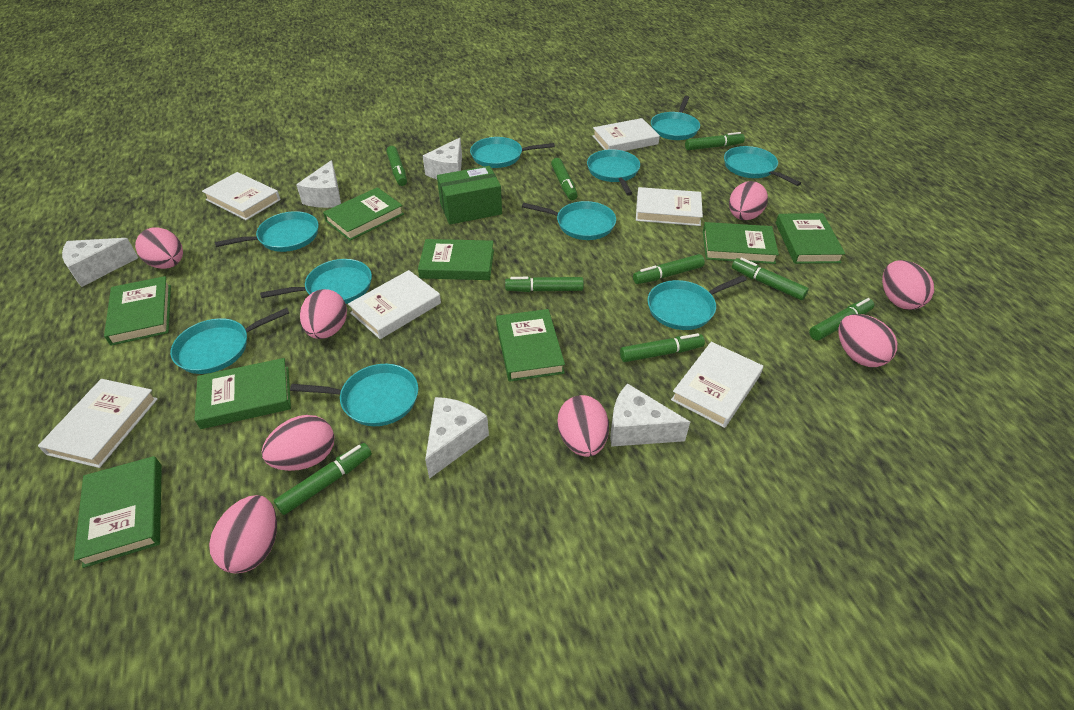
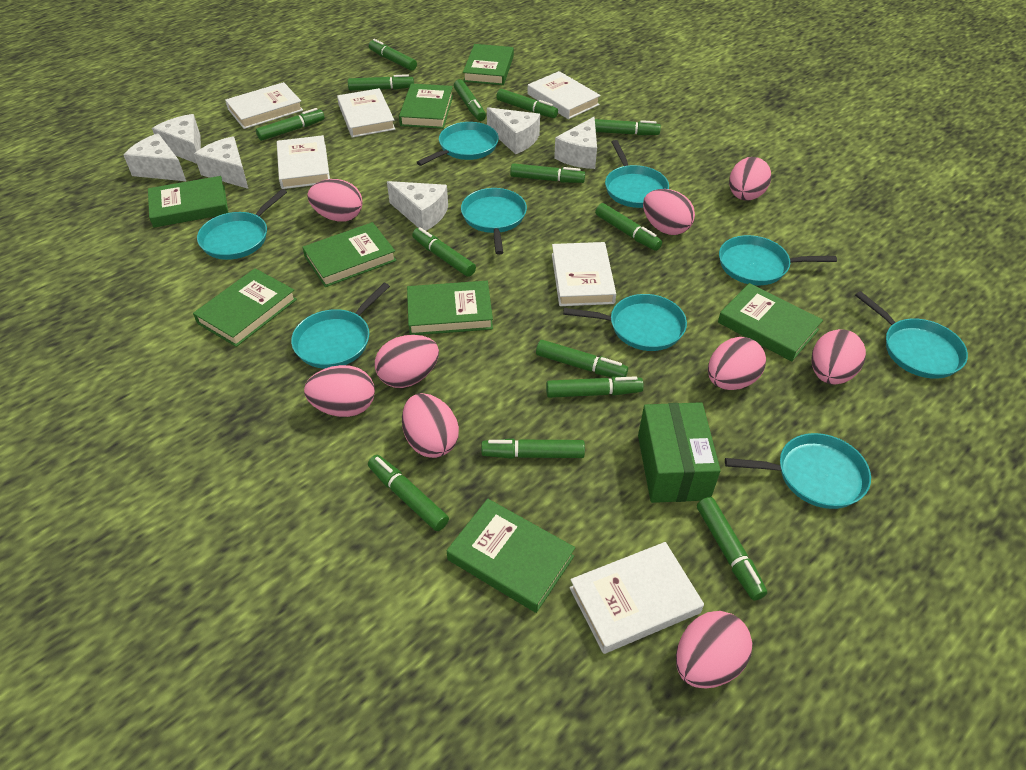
green marker: [274,443,372,515] [386,146,407,186] [505,277,584,292] [551,158,578,200] [620,333,705,362] [633,254,705,284] [685,132,745,150] [732,257,809,300] [809,298,874,341] = 9 -> [256,108,325,141] [348,74,414,91] [368,455,449,531] [369,39,417,71] [412,227,476,277] [454,79,486,121] [481,439,585,459] [496,89,558,118] [510,163,585,183] [536,340,628,377] [546,376,644,398] [595,119,661,135] [595,203,662,251] [697,497,767,600] = 14
pink egg: [135,227,183,269] [209,495,277,573] [262,415,334,471] [300,289,347,339] [557,395,609,457] [729,181,768,220] [838,314,897,367] [882,260,934,310] = 8 -> [304,365,375,417] [307,179,363,222] [375,335,439,388] [402,393,459,458] [643,189,695,235] [676,611,752,688] [708,337,766,390] [729,157,771,201] [811,329,866,385] = 9
turquoise pan: [170,308,289,374] [215,211,319,252] [260,259,372,304] [290,364,418,426] [470,137,555,168] [522,201,616,240] [587,149,640,196] [648,275,747,330] [651,96,700,140] [724,146,801,186] = 10 -> [197,189,287,260] [291,283,390,369] [417,122,499,166] [461,188,527,255] [563,294,687,351] [605,140,669,208] [719,235,837,285] [725,433,871,509] [855,291,968,379] = 9
white cheese: [62,238,138,287] [296,160,341,208] [423,138,462,179] [425,397,489,479] [610,383,690,447] = 5 -> [124,133,186,181] [152,114,201,164] [194,136,248,189] [387,181,448,231] [487,107,540,154] [554,117,597,169] = 6

